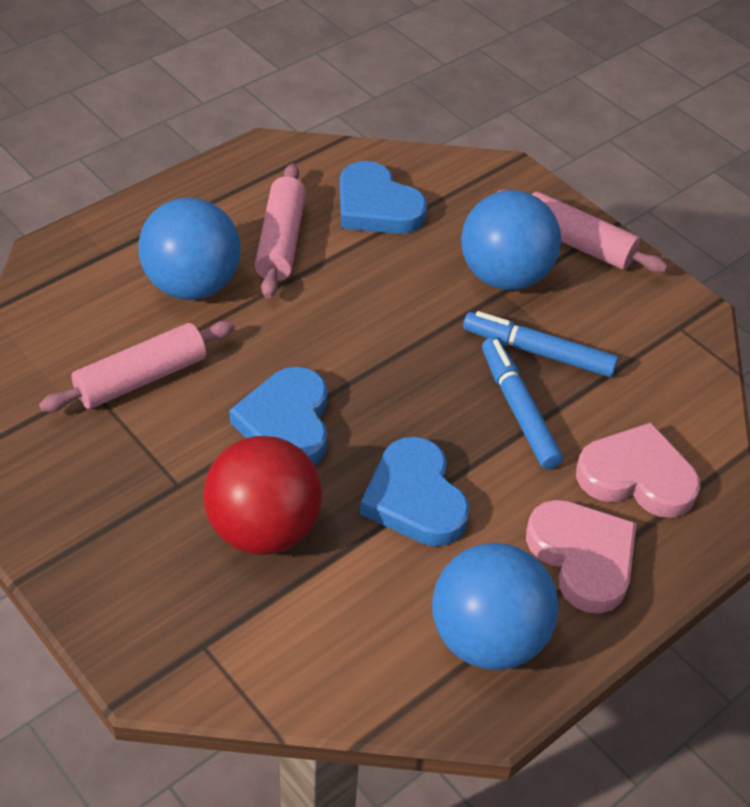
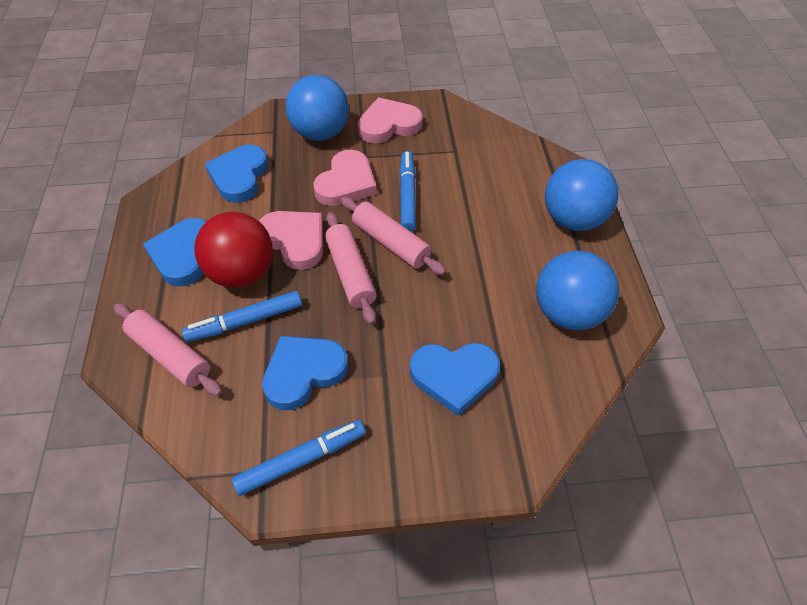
blue heart: [229,367,328,466] [339,161,427,234] [360,437,470,546] = 3 -> [143,218,207,286] [205,145,268,203] [262,336,348,410] [410,343,500,416] = 4
blue marker: [463,311,618,377] [482,337,563,469] = 2 -> [182,291,302,342] [232,420,366,496] [399,151,416,232] = 3
pink heart: [526,500,636,614] [576,422,700,518] = 2 -> [259,211,323,270] [313,150,377,206] [358,97,423,144] = 3

